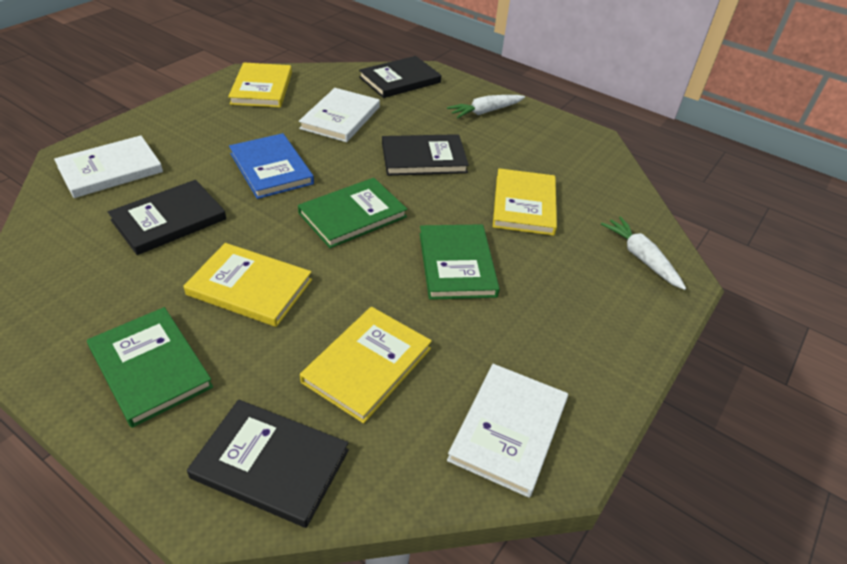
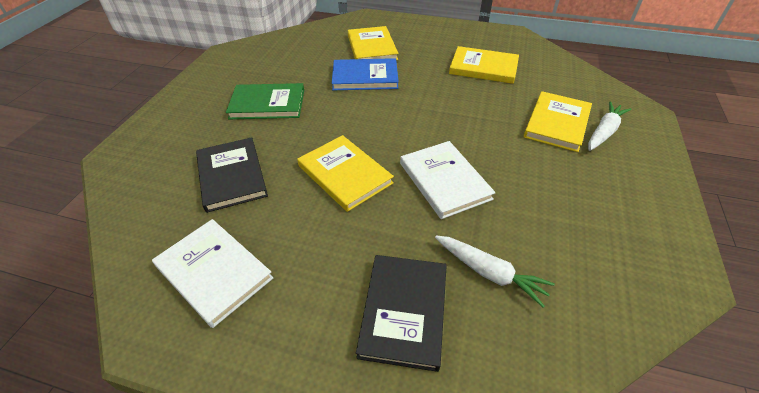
black book: [108,180,226,255] [187,399,349,528] [359,56,441,98] [382,134,469,176] = 4 -> [196,137,268,213] [356,255,447,372] = 2
green book: [87,307,213,428] [298,178,407,248] [420,224,500,300] = 3 -> [226,83,304,119] = 1
white book: [54,135,163,198] [299,88,380,142] [447,364,568,498] = 3 -> [152,219,273,328] [400,141,496,219] = 2

